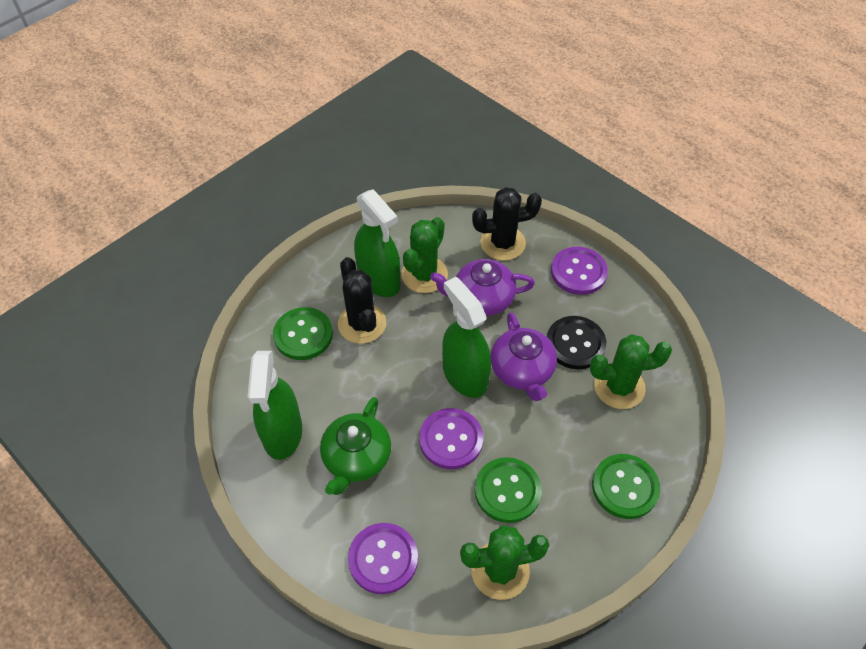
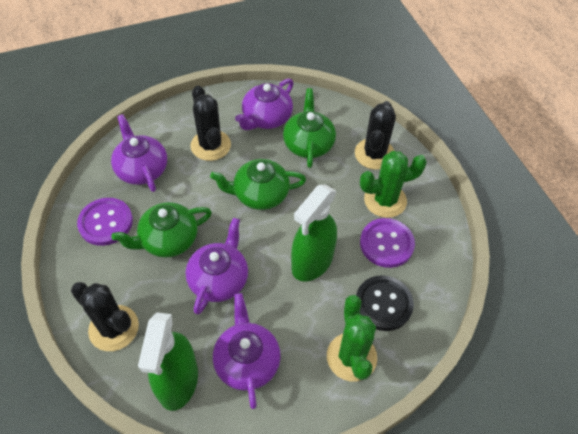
black cactus: [338,257,386,344] [472,187,542,260] = 2 -> [71,282,139,351] [190,86,231,161] [355,101,396,170] = 3
green button: [273,307,333,360] [475,457,542,523] [592,454,660,519] = 3 -> none = 0
green cactus: [401,217,448,293] [460,525,549,600] [590,335,672,409] = 3 -> [327,295,377,381] [360,151,427,218] = 2
green spray bottle: [248,351,302,460] [354,189,400,297] [442,277,491,398] = 3 -> [138,313,198,411] [291,185,337,282] = 2
green teapot: [320,397,391,495] = 1 -> [112,202,212,258] [210,159,306,210] [283,88,336,168] = 3
purple button: [348,523,418,594] [419,408,483,469] [551,247,608,295] = 3 -> [77,198,133,246] [360,218,415,268] = 2
purple teapot: [430,259,535,316] [491,312,557,401] = 2 -> [111,114,167,192] [186,218,248,314] [213,293,281,409] [235,78,294,130] = 4

